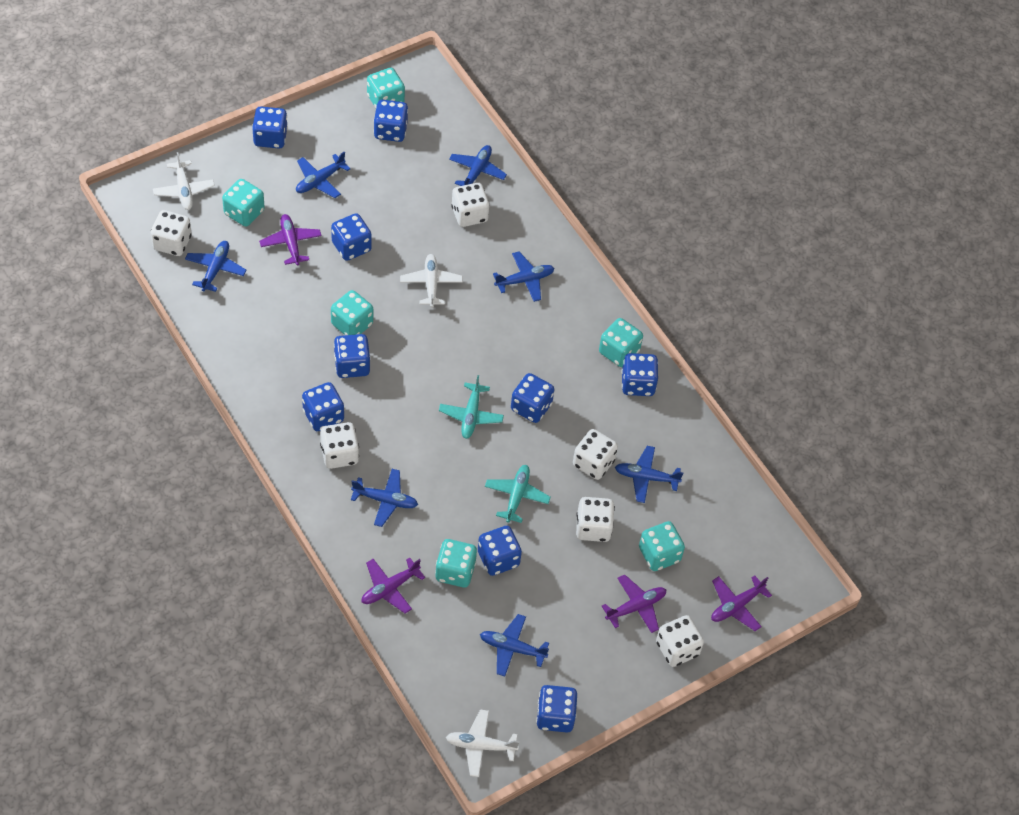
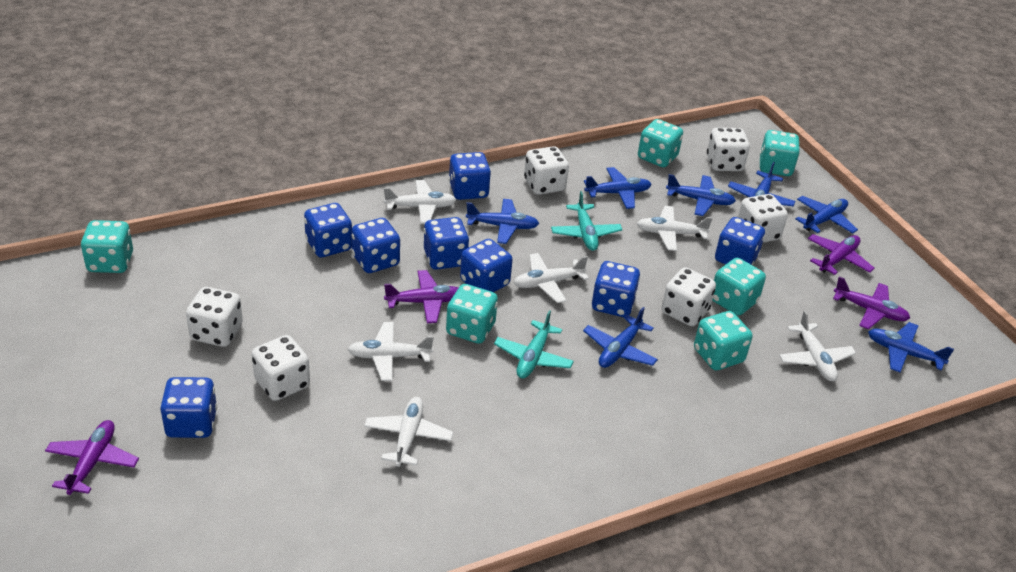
blue dice: [252,106,288,148] [302,382,344,431] [331,213,372,261] [334,334,371,378] [374,100,408,142] [478,526,522,576] [511,373,554,423] [536,685,577,733] [622,353,658,396] = 9 -> [160,377,217,438] [304,203,352,257] [351,218,400,273] [424,217,469,270] [449,152,491,200] [460,239,513,292] [592,261,640,317] [715,217,765,265] = 8
white plane: [153,152,215,210] [400,254,463,307] [446,709,520,777] = 3 -> [348,322,434,381] [364,397,453,467] [384,180,457,224] [514,253,589,303] [637,206,713,251] [779,311,856,381] = 6

